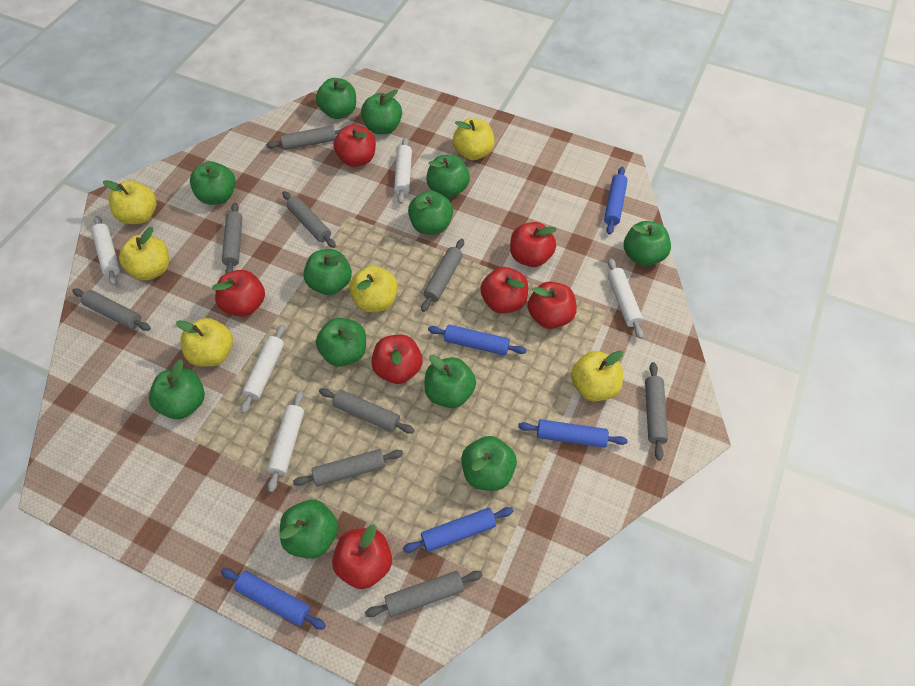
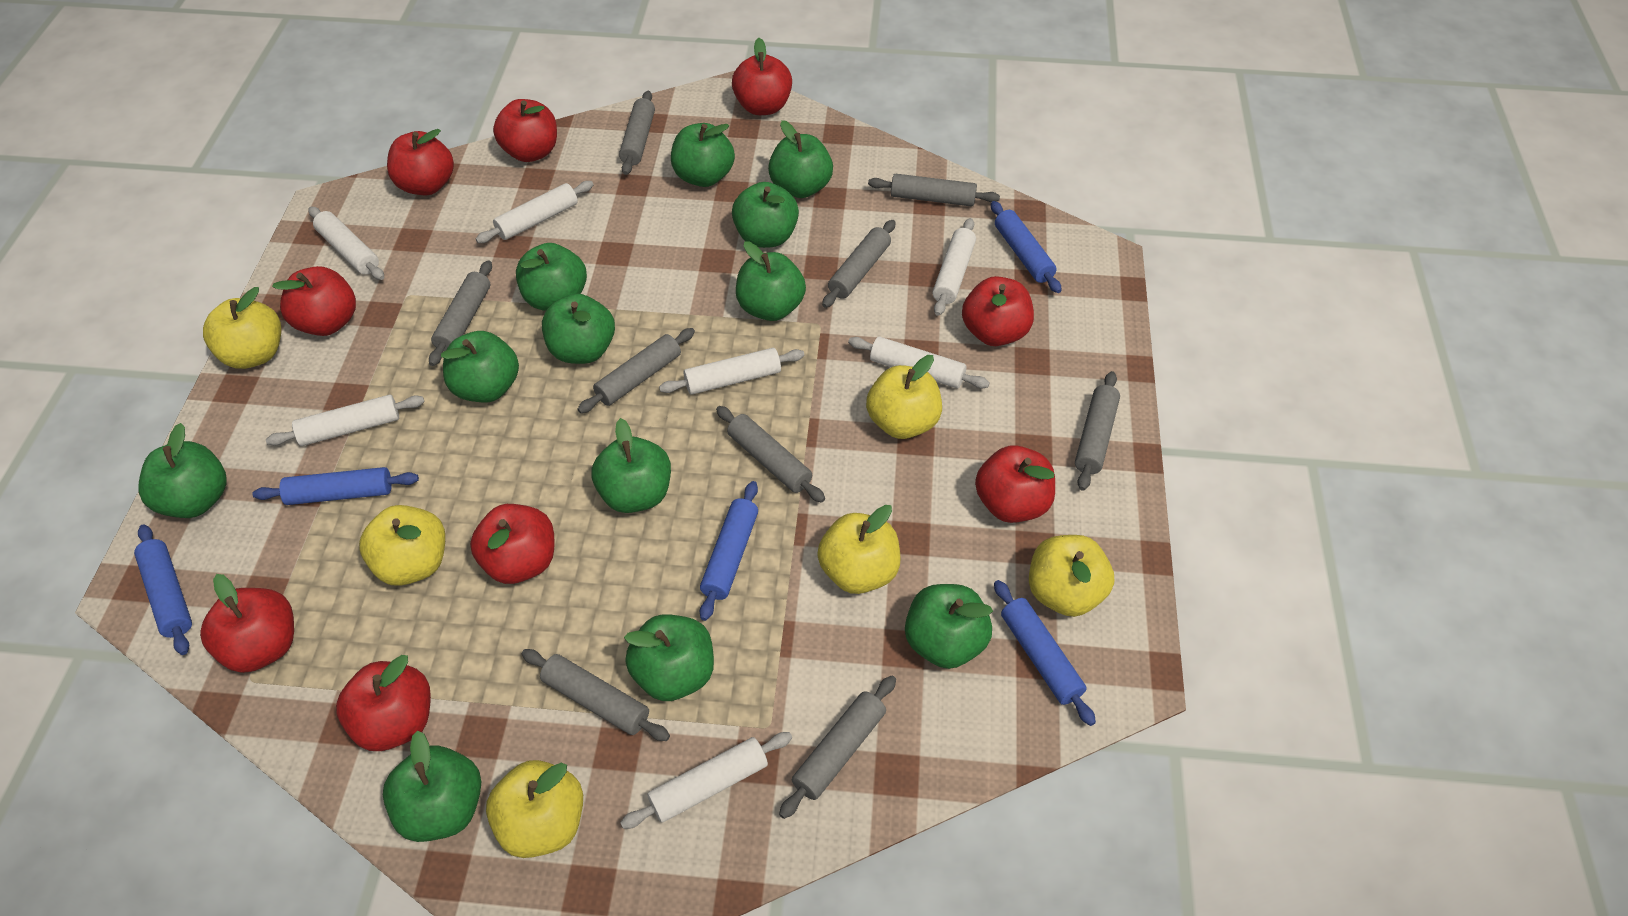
red apple: [212,270,265,317] [332,524,392,589] [333,125,376,167] [371,335,423,384] [480,267,528,314] [510,222,557,267] [528,282,577,329] = 7 -> [200,574,294,673] [272,266,356,336] [336,655,431,751] [387,129,454,195] [470,504,554,584] [493,99,557,162] [732,38,792,115] [962,276,1034,346] [975,445,1055,523] = 9
white rolling pin: [91,216,120,286] [241,324,285,414] [267,390,304,492] [394,138,412,204] [608,258,643,339] = 5 -> [266,395,425,446] [308,207,384,280] [476,181,594,243] [620,732,792,829] [659,348,804,395] [848,337,990,389] [933,218,976,316] = 7

